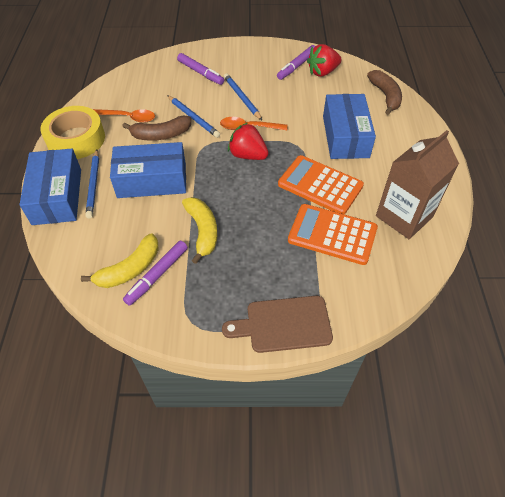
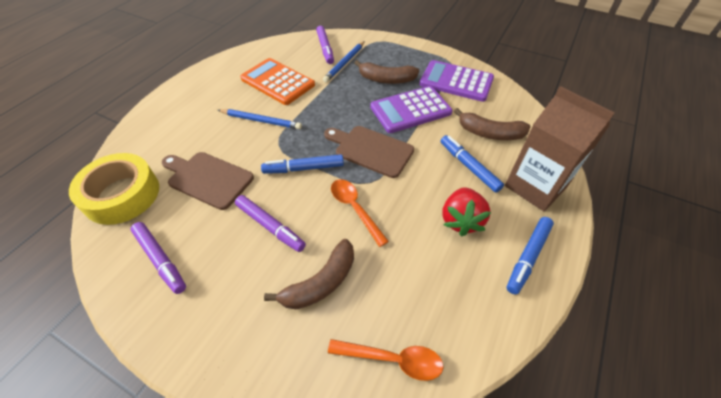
blue box: [19,149,81,225] [110,142,186,198] [323,94,376,159] = 3 -> none = 0
blue marker: none = 0 -> [261,154,344,174] [441,135,504,193] [507,217,554,294] = 3
blue pencil: [85,149,99,219] [167,95,220,138] [224,74,262,120] = 3 -> [218,109,302,129] [323,41,365,82] = 2
brown banana: [122,116,191,141] [367,70,402,115] = 2 -> [264,239,354,309] [354,60,419,84] [454,108,531,140] = 3
brown cutting board: [222,296,333,353] = 1 -> [162,152,254,210] [324,126,414,178] = 2
orange calculator: [278,155,364,215] [288,204,378,265] = 2 -> [240,58,315,105] = 1
purple calculator: none = 0 -> [370,86,452,133] [419,60,494,102] = 2
red strawberry: [228,123,269,160] [307,44,342,77] = 2 -> [443,187,491,236] = 1
yellow banana: [81,233,159,288] [182,197,217,264] = 2 -> none = 0

